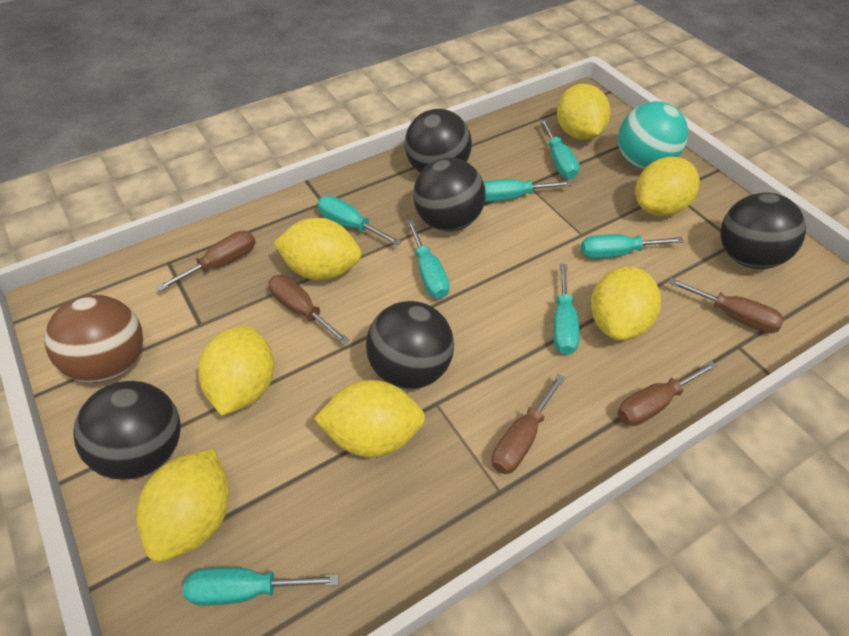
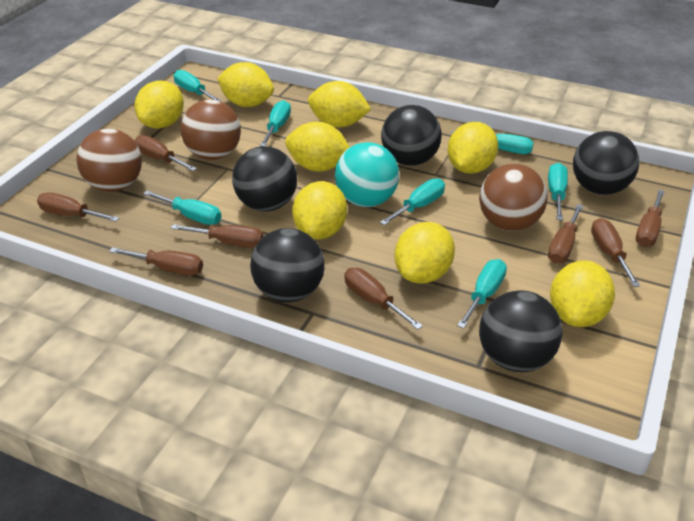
brown ball: [44,295,143,383] = 1 -> [76,129,142,192] [180,99,241,160] [479,164,548,231] = 3
brown screwdriver: [156,231,256,291] [268,275,350,345] [492,374,565,474] [617,361,717,426] [668,278,784,333] = 5 -> [37,192,119,222] [109,247,203,276] [134,135,197,171] [171,224,264,248] [344,268,423,330] [548,204,583,264] [591,218,640,287] [636,190,665,247] = 8
yellow lemon: [136,448,229,562] [198,326,274,416] [274,218,361,281] [314,380,425,458] [557,84,610,140] [591,266,661,341] [635,157,700,217] = 7 -> [135,81,184,129] [217,62,274,107] [285,122,350,172] [292,181,347,239] [308,81,371,127] [394,222,455,283] [448,122,498,174] [550,260,615,327] = 8

